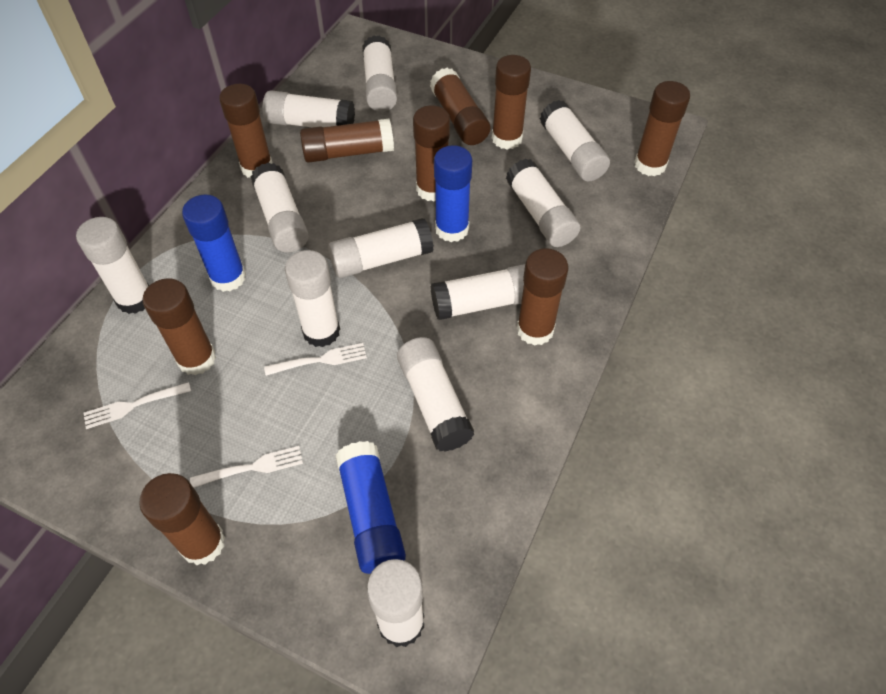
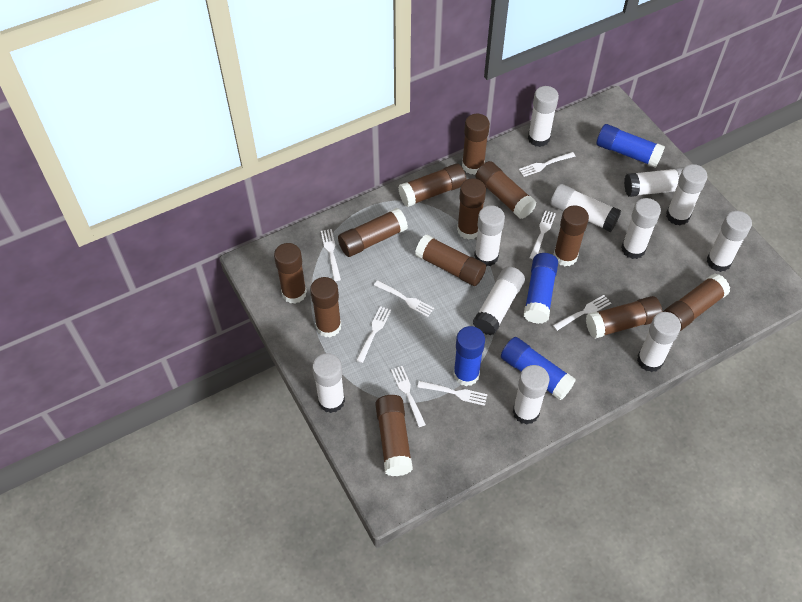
blue glue stick: [182,195,246,292] [335,441,406,574] [434,145,472,242] = 3 -> [453,326,485,386] [501,337,576,401] [524,253,558,324] [596,124,665,168] = 4
brown glue stick: [139,473,225,566] [143,278,216,375] [219,84,273,178] [300,119,394,163] [413,105,450,201] [430,68,490,145] [492,55,531,150] [517,248,568,346] [634,81,690,176] = 9 -> [274,243,307,304] [310,277,341,338] [338,208,408,257] [375,395,413,476] [398,163,466,207] [415,234,486,286] [457,178,486,240] [462,114,490,175] [476,161,536,219] [553,205,589,266] [586,296,663,339] [664,274,730,331] = 12
white fork: [83,382,191,429] [190,446,303,488] [264,343,367,376] = 3 -> [321,229,341,281] [356,306,391,363] [374,280,434,317] [391,366,426,427] [417,381,488,406] [519,152,575,177] [529,210,556,259] [553,295,611,331] = 8

